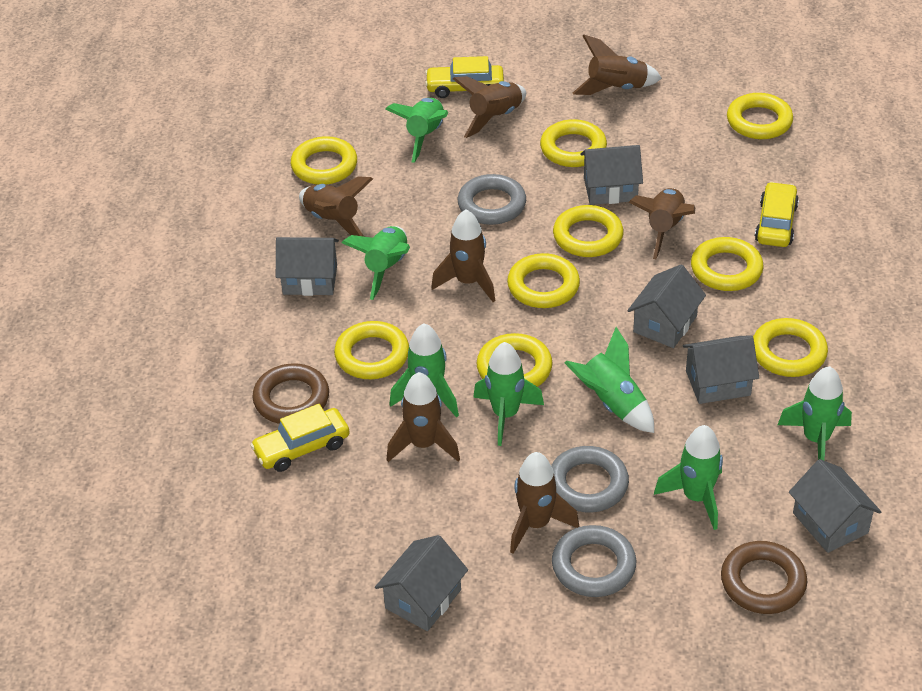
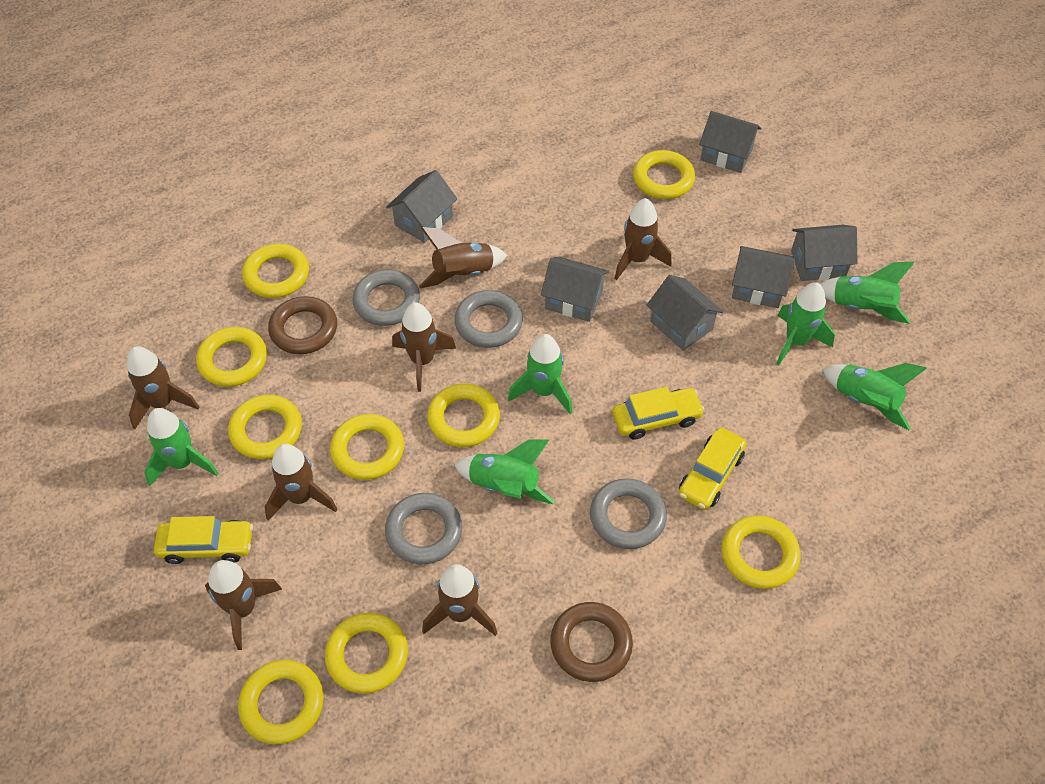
green rocket: [341,226,410,300] [385,98,448,163] [389,323,459,418] [473,342,544,446] [565,327,654,433] [654,425,723,530] [778,366,852,460] = 7 -> [144,408,218,486] [455,440,555,504] [508,334,572,414] [776,282,835,365] [820,262,915,324] [822,363,927,430] = 6
grey ring: [458,174,526,225] [551,446,629,512] [552,525,636,597] = 3 -> [352,270,420,326] [385,493,462,564] [454,290,523,348] [590,478,667,549] = 4

